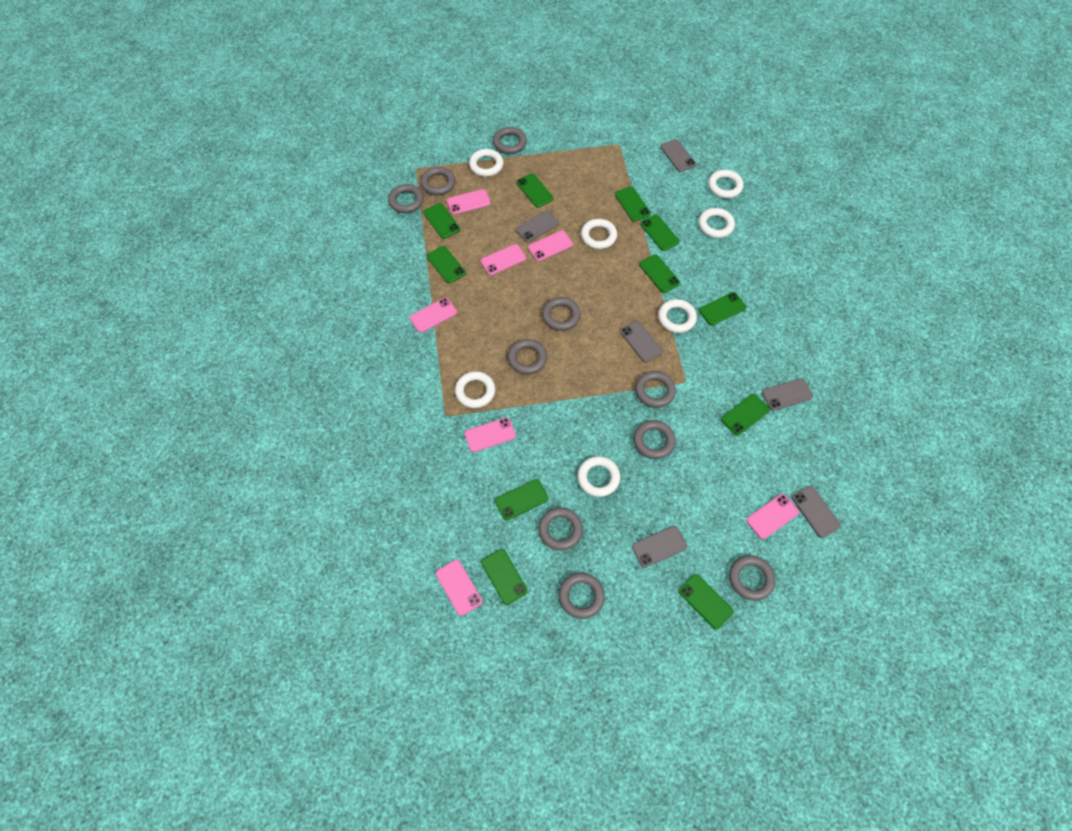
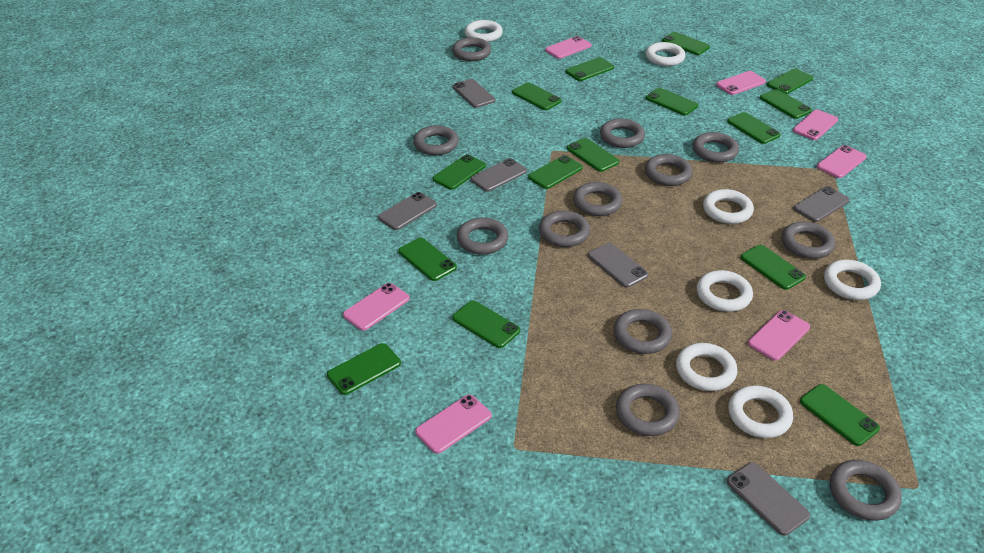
green phone: [423,203,460,239] [427,246,466,284] [481,549,528,605] [495,479,549,521] [516,173,554,208] [615,186,651,222] [639,254,680,293] [640,215,680,251] [679,574,734,629] [699,292,746,326] [721,394,770,436] = 11 -> [327,343,401,395] [398,238,457,281] [433,154,486,190] [452,300,520,348] [512,82,561,110] [528,155,583,189] [566,57,614,81] [567,138,619,172] [646,88,698,115] [662,32,710,55] [727,112,781,144] [740,245,806,290] [760,89,812,119] [767,69,813,94] [800,384,880,446] = 15
grey ring: [388,184,424,213] [420,167,456,195] [493,127,527,154] [508,339,547,375] [538,507,583,550] [542,297,581,331] [559,573,605,619] [634,420,676,459] [635,371,676,408] [729,555,775,601] = 10 -> [413,125,459,155] [452,37,491,61] [457,217,508,255] [539,211,590,247] [573,182,623,216] [600,119,645,148] [614,309,672,354] [616,384,680,436] [645,154,693,186] [693,132,739,163] [782,222,835,259] [830,460,902,521] = 12

